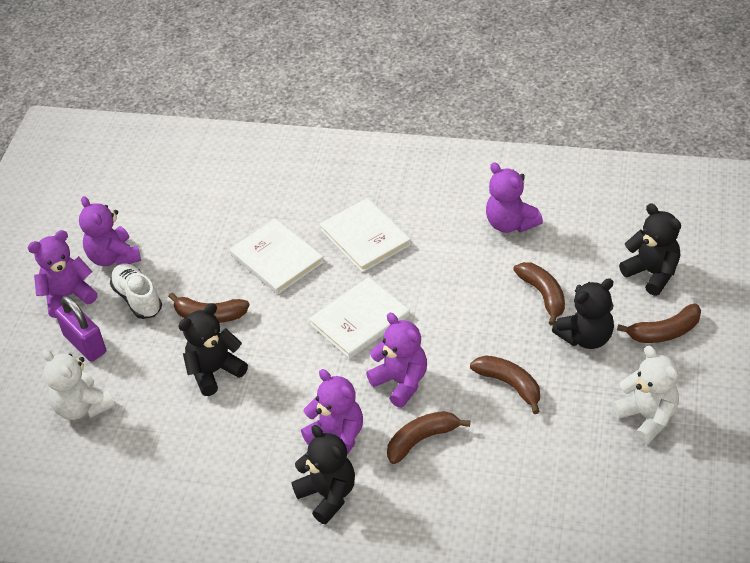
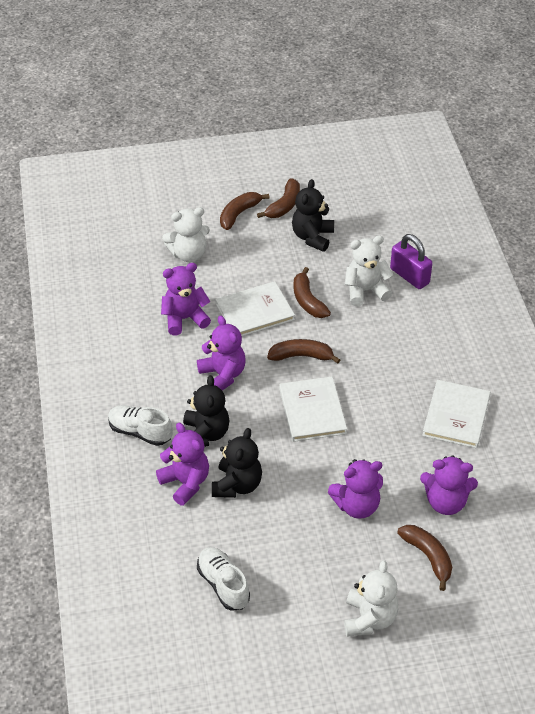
black teddy bear: [178,303,248,396] [291,425,355,524] [552,278,614,349] [619,204,681,296] = 4 -> [183,375,230,447] [212,428,262,498] [292,179,334,252] = 3
white shoe: [110,264,162,319] = 1 -> [108,405,173,446] [197,547,250,611] = 2
white teddy bear: [42,349,115,420] [612,346,679,444] = 2 -> [162,207,210,262] [344,560,398,637] [345,235,393,306] = 3

